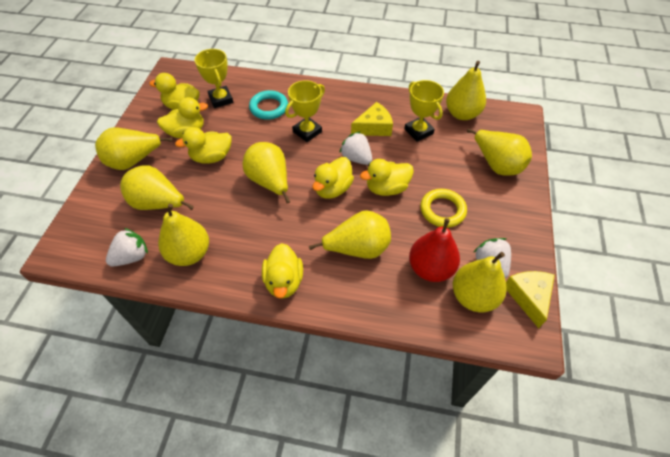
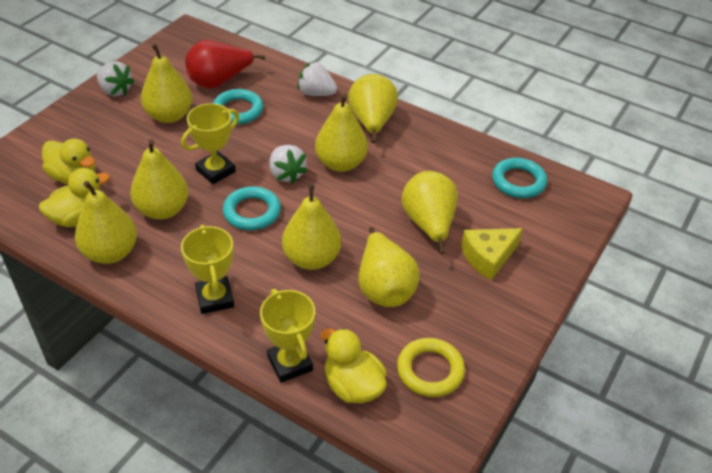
turquoise ring: [249,90,288,120] = 1 -> [213,89,263,124] [223,186,281,230] [492,158,547,198] = 3
yellow cheese: [351,102,393,136] [506,271,555,328] = 2 -> [461,228,523,280] = 1
yellow duck: [149,73,200,110] [157,97,208,138] [175,127,231,164] [262,243,303,299] [312,157,354,199] [360,159,414,196] = 6 -> [39,168,110,227] [42,139,95,184] [321,328,387,403] = 3

